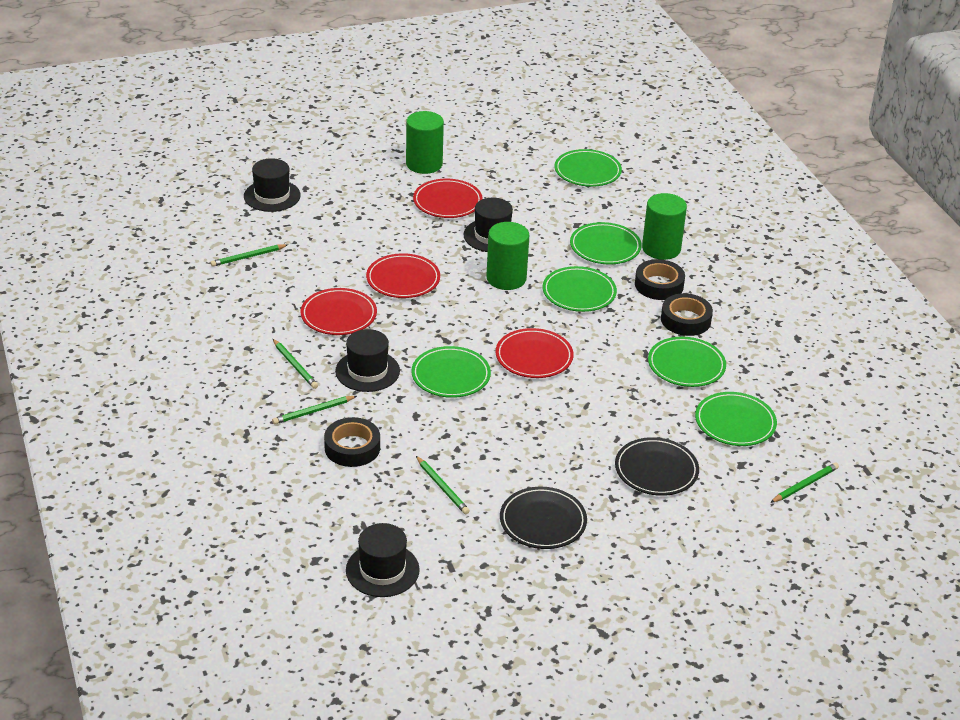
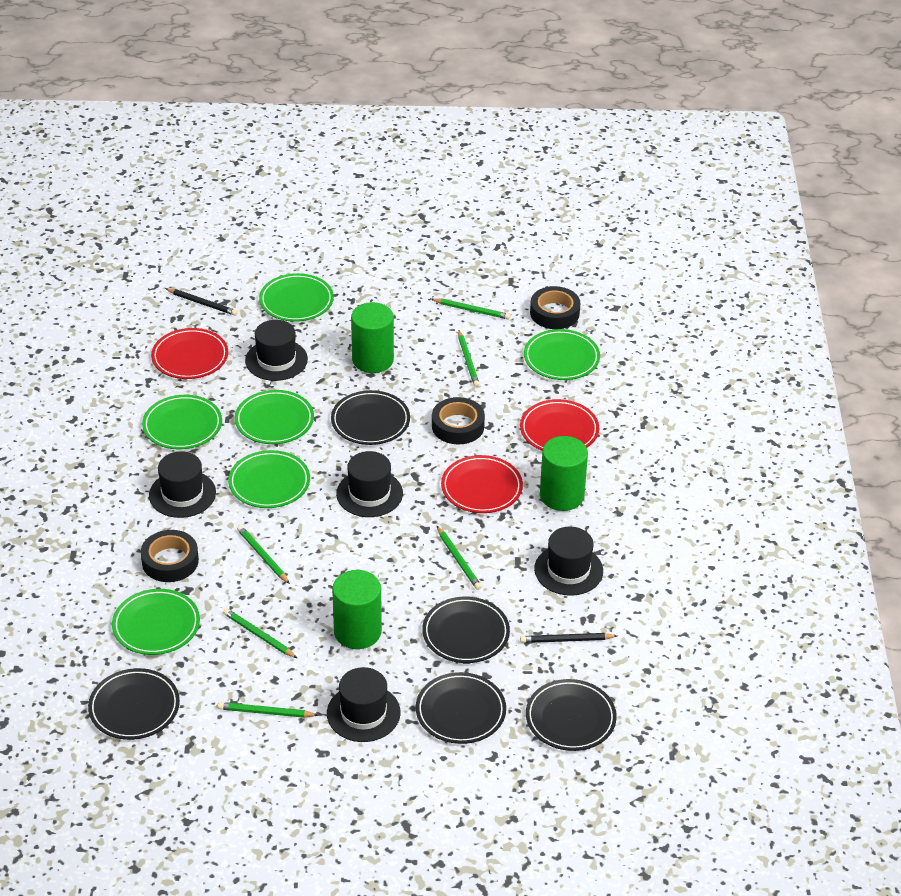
black hat: [244,158,301,212] [335,329,400,392] [346,523,420,597] [463,198,513,252] = 4 -> [149,451,216,518] [245,320,308,381] [327,667,401,742] [336,451,403,517] [534,527,603,596] = 5
black pencil: none = 0 -> [165,288,238,316] [520,633,617,643] = 2
black plate: [500,487,587,549] [615,437,699,496] = 2 -> [88,668,180,740] [331,390,410,445] [416,672,506,744] [422,597,510,663] [526,679,617,751] = 5
green pencil: [210,244,287,267] [272,396,357,424] [273,339,318,389] [416,456,470,514] [770,462,839,503] = 5 -> [218,702,318,718] [223,608,297,658] [237,525,290,584] [431,298,510,320] [437,526,482,590] [458,330,480,387] = 6
red plate: [301,288,377,335] [366,253,440,298] [413,179,483,218] [496,328,574,378] = 4 -> [151,328,228,379] [441,455,523,513] [520,399,599,451] = 3

